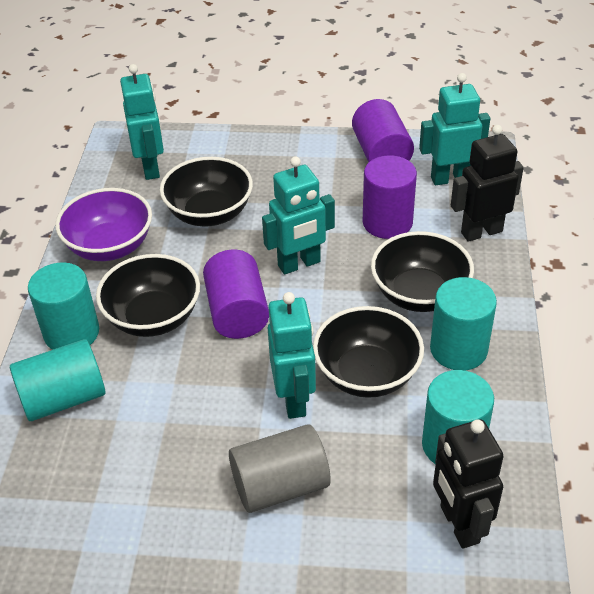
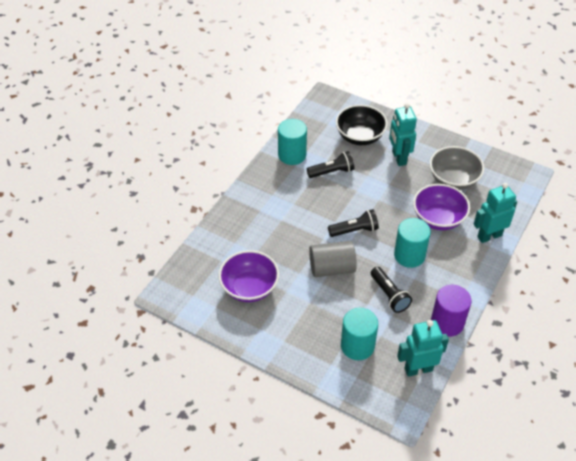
black bowl: [96,254,200,337] [160,157,253,227] [313,306,424,398] [371,231,474,312] = 4 -> [336,105,388,145] = 1
black flashlight: none = 0 -> [307,151,354,178] [328,209,379,237] [371,267,412,313] = 3
black robot: [433,419,504,549] [451,125,524,242] = 2 -> none = 0
grey bowl: none = 0 -> [430,146,484,190] = 1
purple bowl: [55,188,152,261] = 1 -> [219,250,279,302] [413,184,470,230] = 2
purple cylinder: [203,250,269,339] [352,99,414,162] [363,155,417,239] = 3 -> [431,285,472,337] = 1
turquoise cylinder: [10,339,106,421] [28,262,99,350] [422,370,494,464] [430,277,497,371] = 4 -> [278,119,307,165] [341,308,378,360] [394,218,431,268] = 3
turquoise robot: [120,64,164,180] [262,156,335,274] [268,292,316,419] [419,73,490,185] = 4 -> [389,103,417,166] [397,320,449,377] [474,183,517,243] = 3

